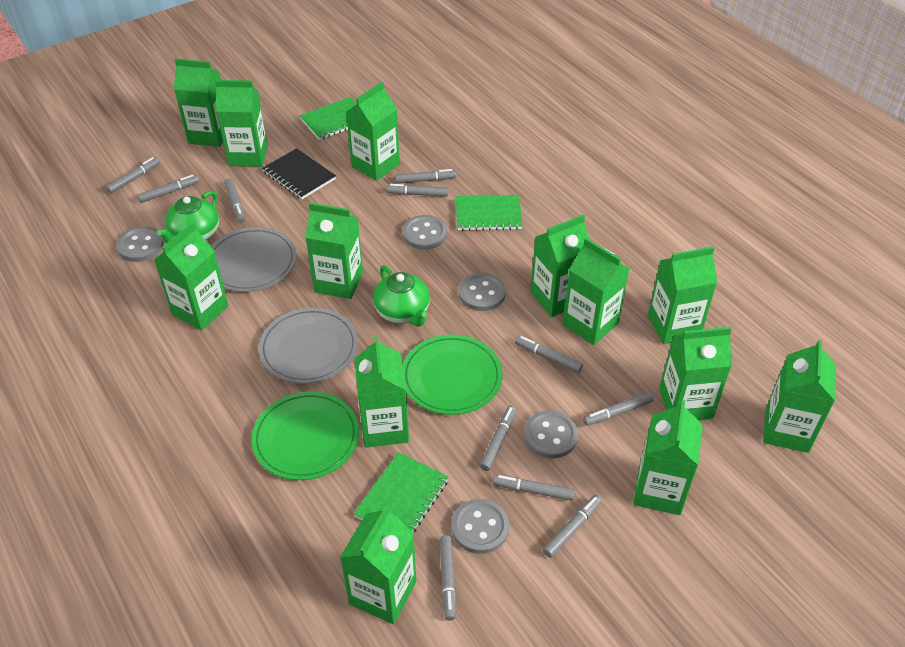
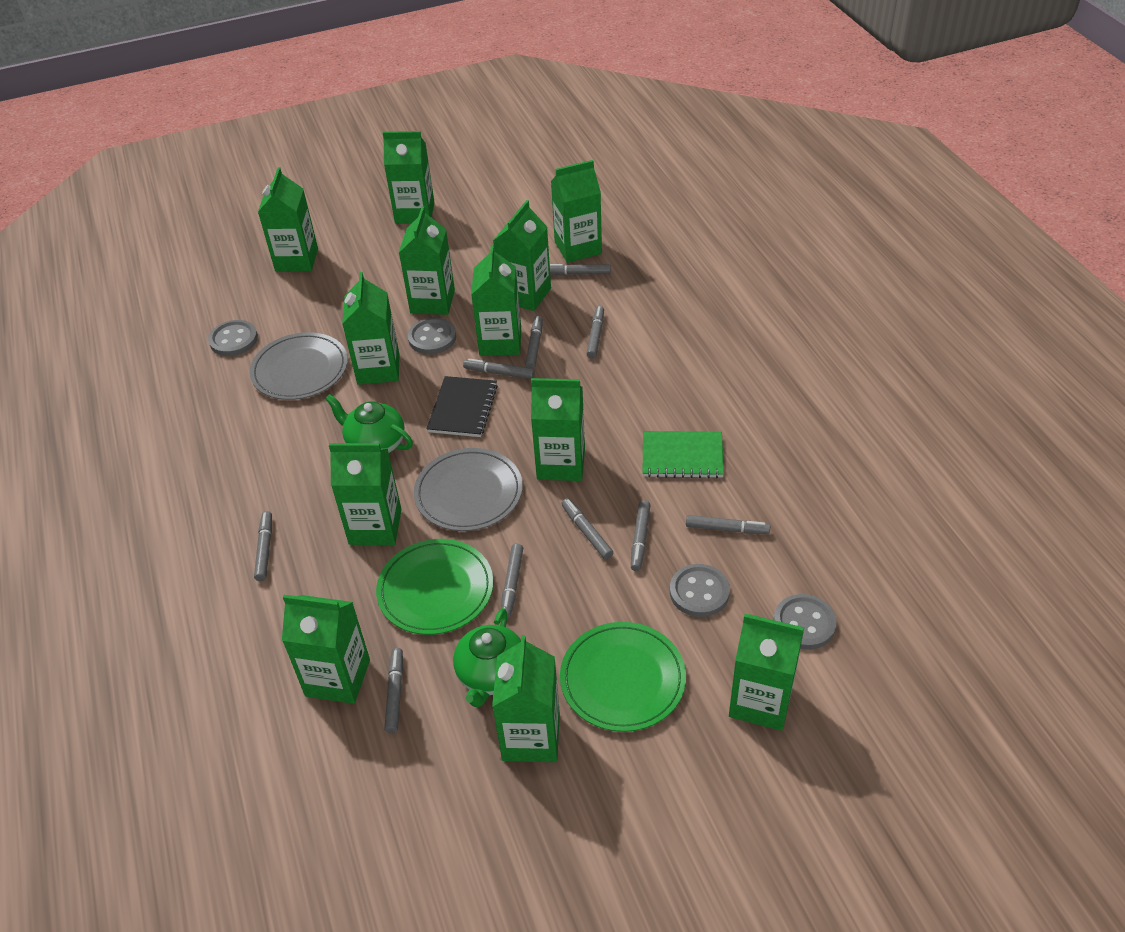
green carton: [154,222,228,331] [174,58,223,147] [215,80,268,167] [305,203,363,299] [340,505,416,624] [346,82,400,181] [354,336,409,448] [530,215,590,317] [562,238,629,345] [633,400,703,515] [648,246,717,344] [659,327,732,420] [763,339,836,453] = 13 -> [258,167,318,272] [282,595,370,704] [329,443,402,545] [342,272,399,385] [383,131,435,224] [399,206,455,315] [471,245,521,356] [492,635,560,762] [493,200,551,311] [531,378,585,481] [551,160,602,263] [729,614,804,731] = 12
green notebook: [300,97,357,140] [354,452,449,532] [456,195,523,231] = 3 -> [643,431,724,478] = 1
grey button: [116,226,164,262] [403,215,447,250] [452,499,509,554] [459,273,506,311] [524,410,578,458] = 5 -> [208,320,258,356] [408,318,456,354] [670,564,730,617] [774,594,837,650] = 4
grey marker: [106,157,160,194] [137,175,199,203] [224,178,246,223] [386,184,448,197] [395,169,457,183] [440,535,456,620] [480,406,517,471] [492,475,575,501] [515,336,583,373] [543,495,602,558] [583,392,653,426] = 11 -> [254,511,272,581] [384,648,403,733] [463,359,535,379] [501,544,523,618] [525,316,543,368] [550,264,611,275] [561,498,613,559] [586,306,604,359] [631,500,650,571] [686,515,770,534] = 10

